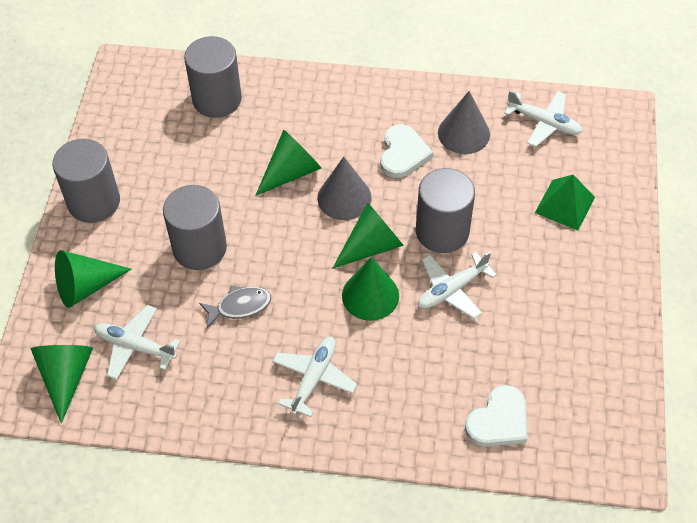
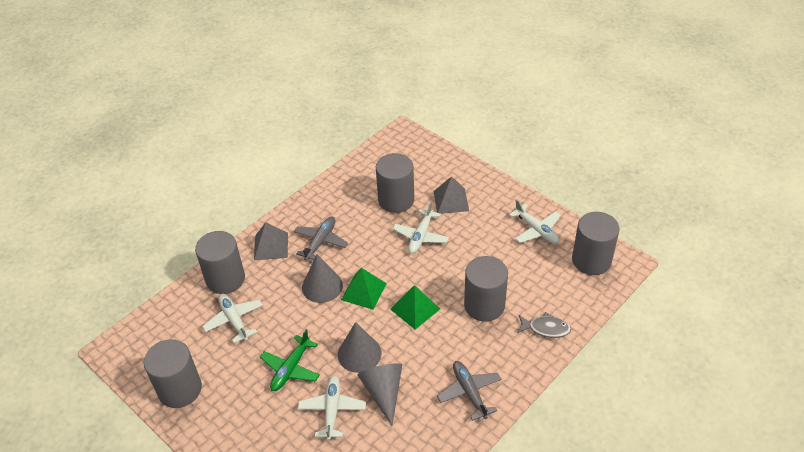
green cone: [31,345,93,424] [55,250,132,308] [255,130,322,196] [333,202,404,268] [342,257,399,321] = 5 -> none = 0
green plane: none = 0 -> [260,329,320,391] = 1
green pyramid: [535,175,595,230] = 1 -> [341,268,387,310] [390,285,440,330] = 2
grey cone: [317,157,372,220] [438,91,490,154] = 2 -> [302,254,343,303] [338,322,381,373] [358,363,402,426] = 3
grey cylinder: [52,139,120,223] [163,185,227,270] [184,36,242,118] [416,168,475,253] = 4 -> [144,339,202,408] [195,231,245,294] [376,153,414,213] [464,256,508,322] [572,212,620,275] = 5
grey plane: none = 0 -> [294,217,348,260] [437,361,501,421] = 2
grey pyramid: none = 0 -> [254,222,288,260] [433,176,469,214] = 2
white heart: [380,124,433,178] [465,385,527,447] = 2 -> none = 0

